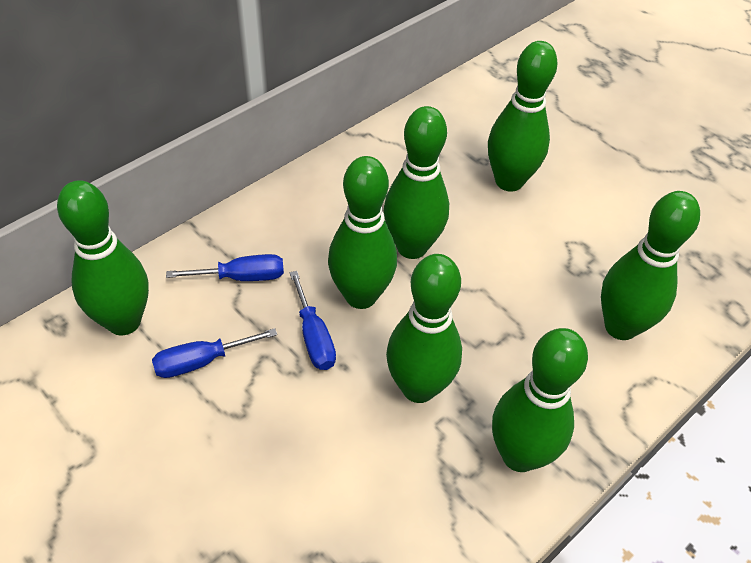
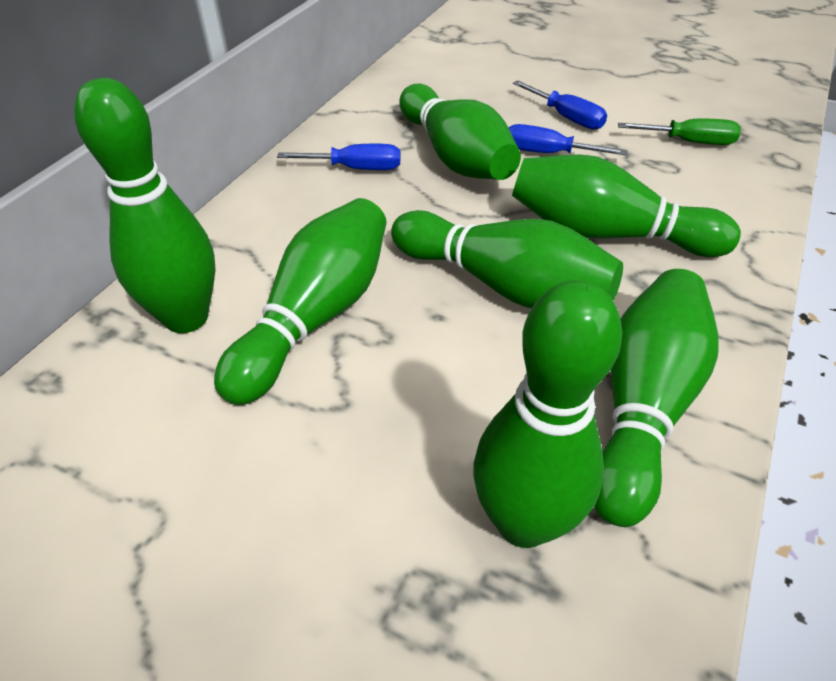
green screwdriver: none = 0 -> [618,118,741,145] = 1

